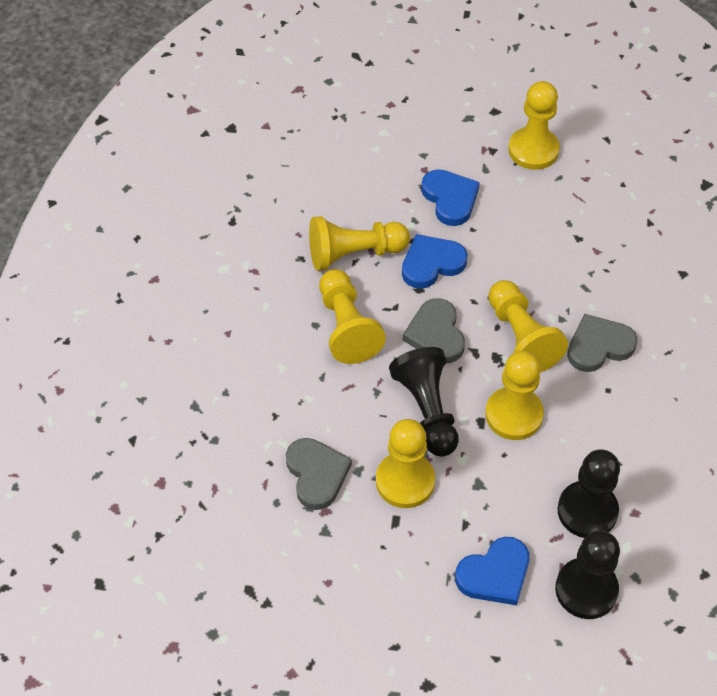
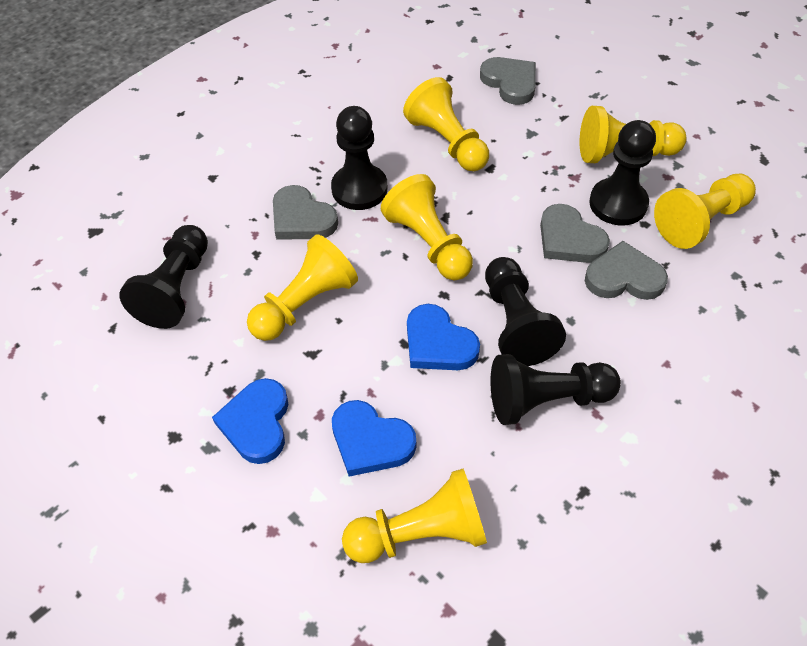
black pawn: [389,347,459,457] [555,530,620,619] [557,449,620,538] = 3 -> [119,225,208,329] [331,106,388,210] [485,257,566,366] [490,354,621,425] [589,120,656,225] = 5
grey heart: [286,438,352,510] [403,298,465,363] [567,314,637,372] = 3 -> [273,185,338,239] [480,57,536,105] [540,204,610,263] [585,241,668,300] = 4

